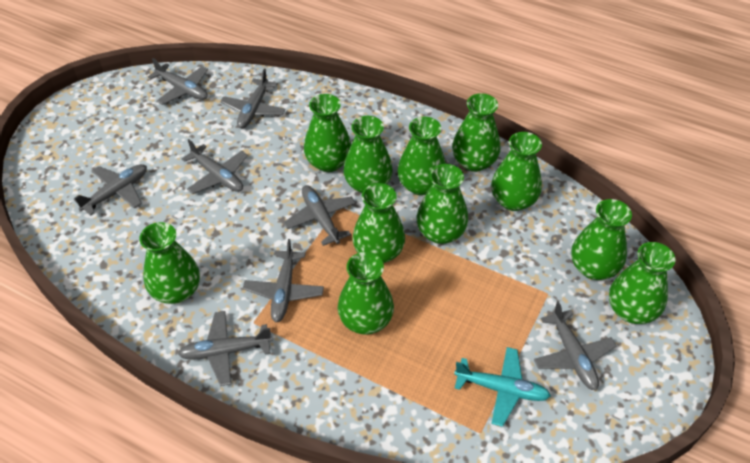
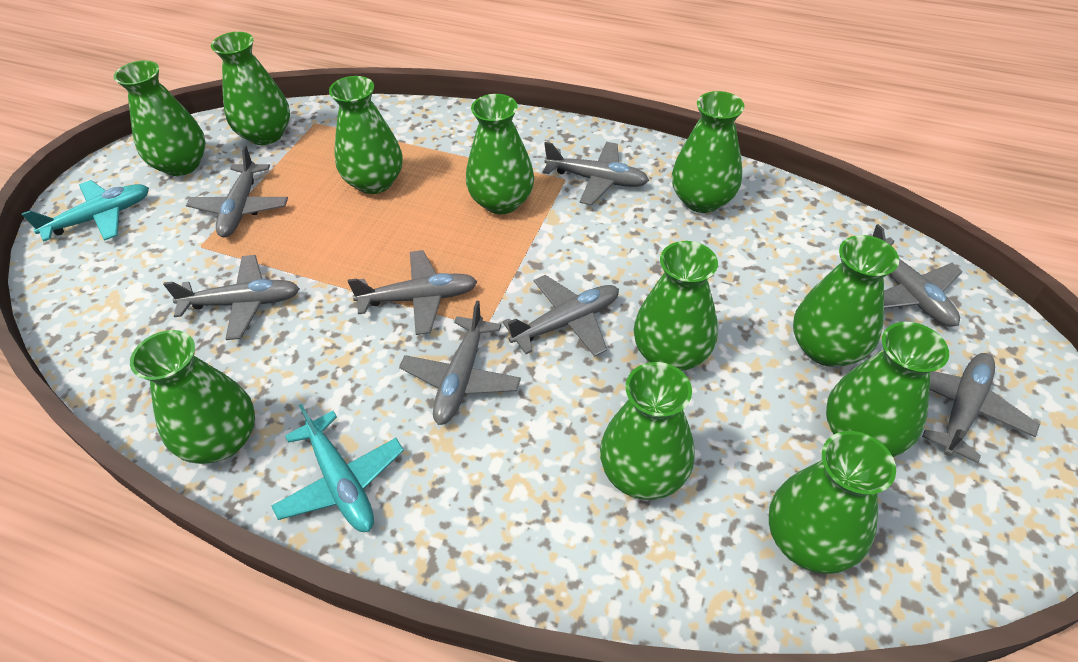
turquoise plane: [454,347,551,427] = 1 -> [22,180,149,242] [271,404,404,532] = 2

